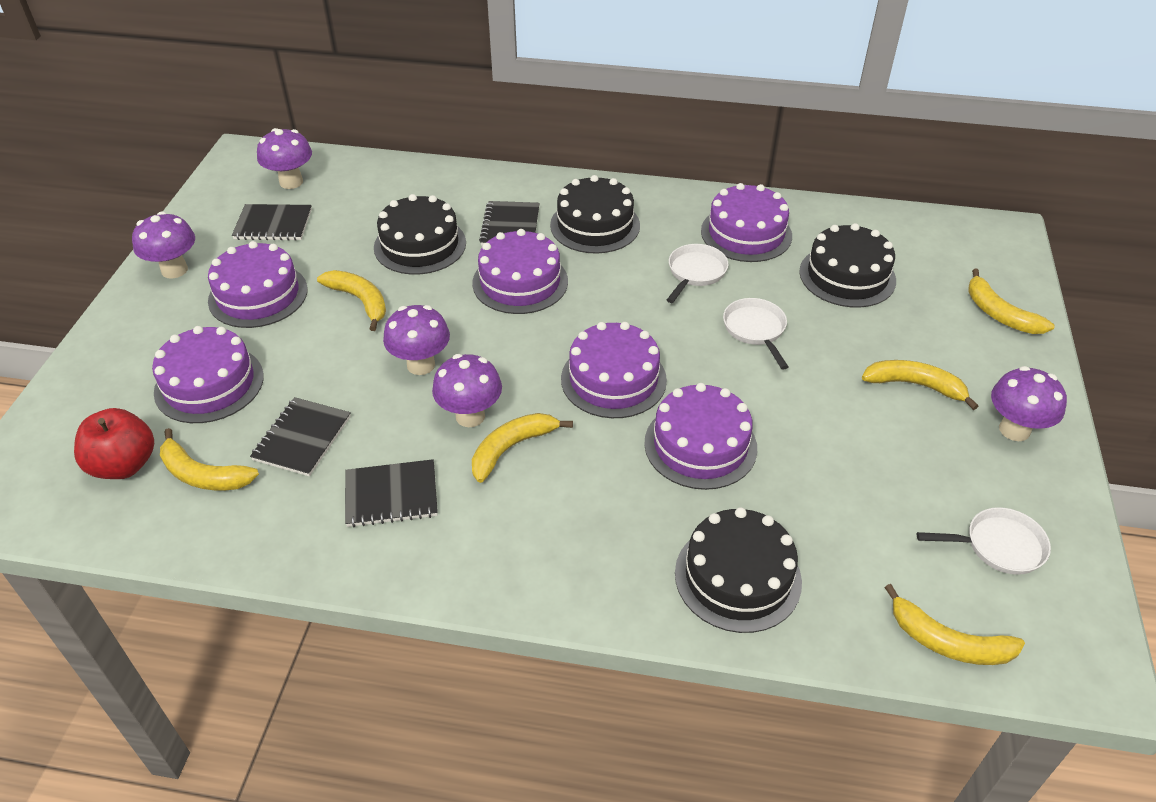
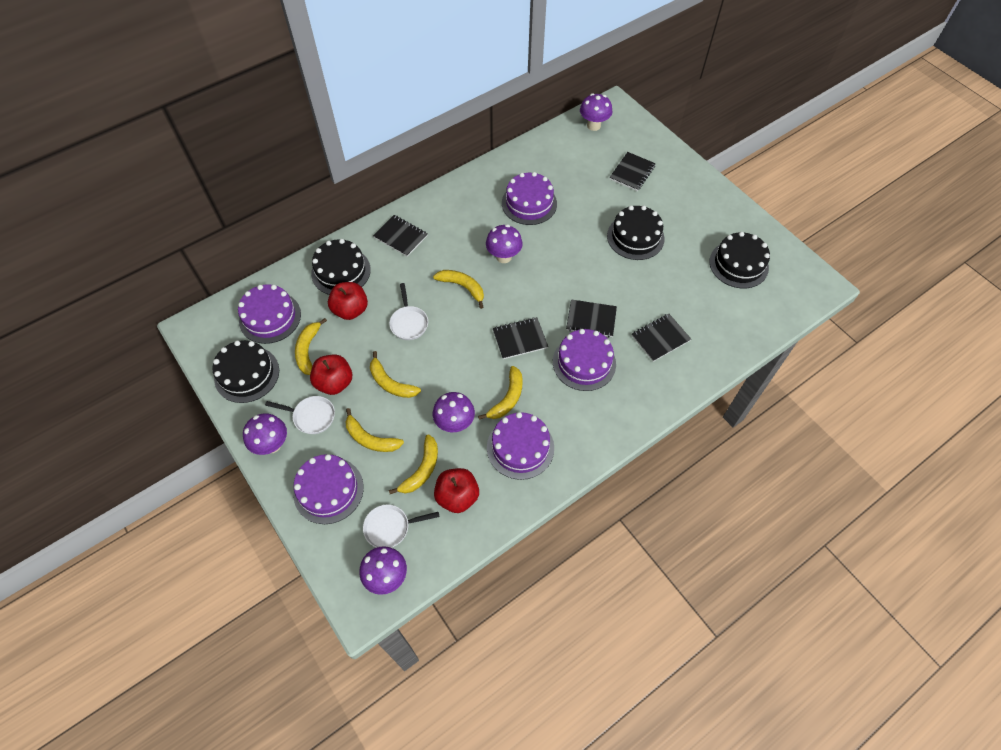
black notebook: [232,204,312,241] [250,397,351,476] [345,459,438,527] [479,201,540,246] = 4 -> [373,215,428,257] [493,317,548,359] [566,299,617,337] [609,152,656,191] [632,314,691,362] = 5
purple cake: [152,326,264,423] [208,241,307,328] [472,229,568,314] [561,322,667,418] [644,383,757,490] [701,183,792,262] = 6 -> [238,284,301,344] [293,454,364,524] [487,412,554,480] [502,172,557,225] [553,329,616,391] = 5
red apple: [74,408,154,479] = 1 -> [310,355,352,395] [328,282,368,320] [434,468,479,513] = 3

